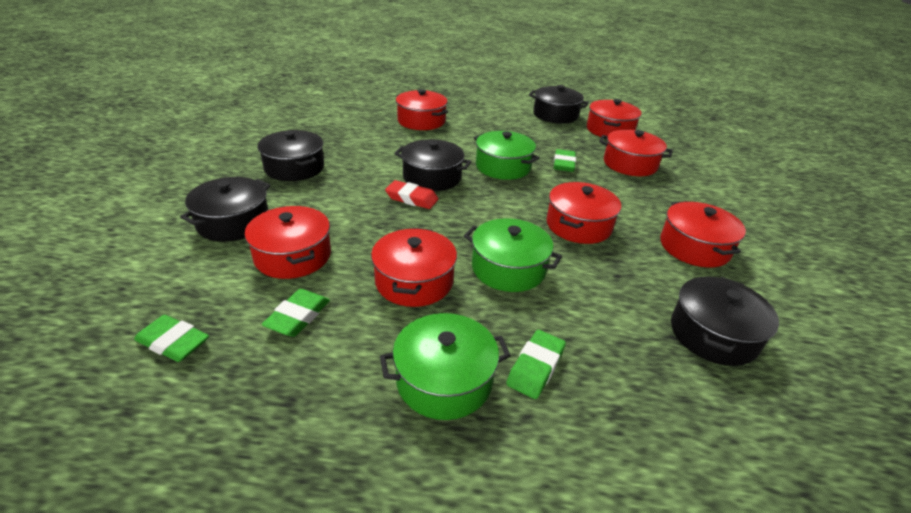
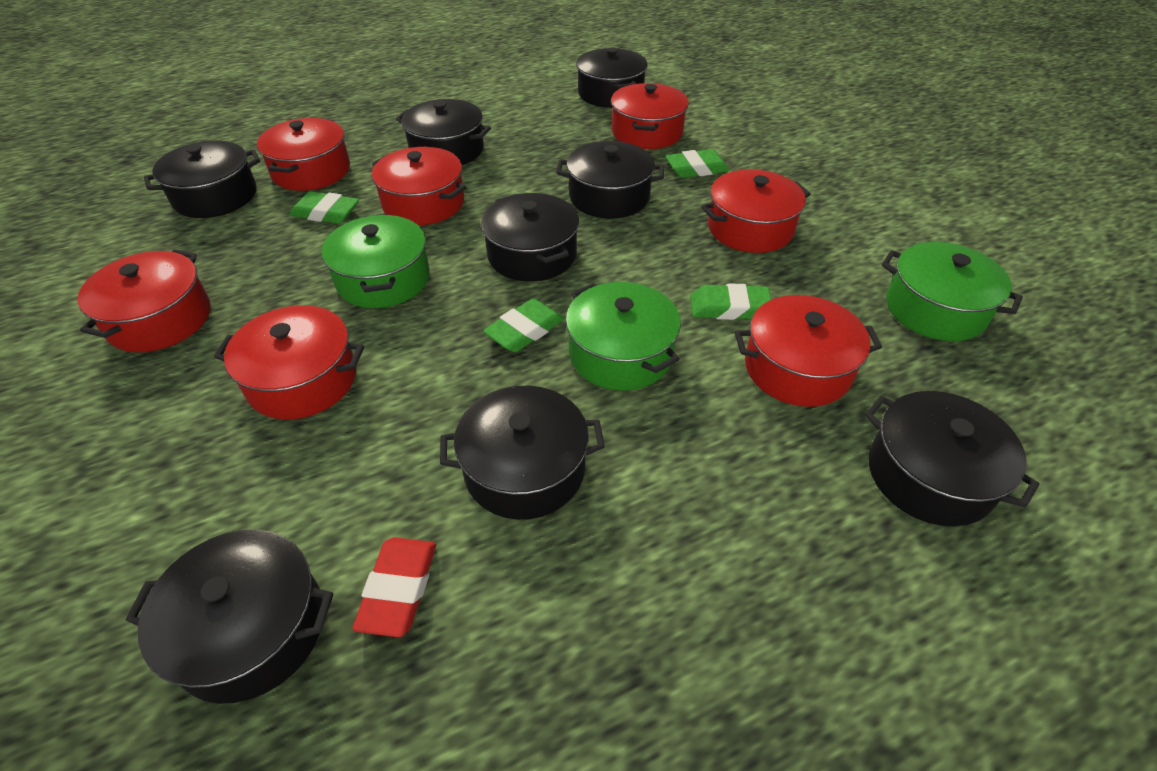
black pot: [180,177,270,242] [258,130,324,181] [394,139,471,191] [529,85,589,124] [671,276,779,366] = 5 -> [125,529,333,704] [144,141,260,218] [396,99,491,165] [440,386,605,520] [481,193,579,282] [556,141,664,218] [576,47,648,108] [865,391,1040,527] = 8

